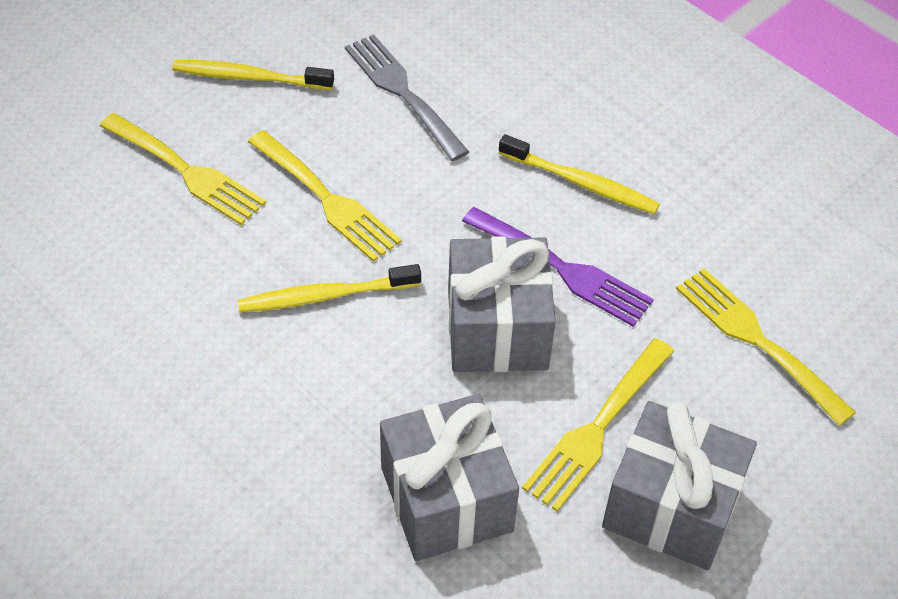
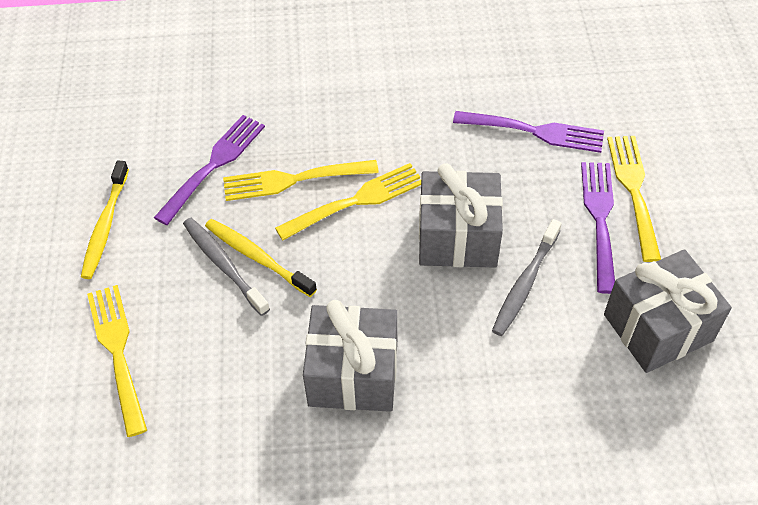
grey fork: [345,34,469,161] = 1 -> none = 0
grey toothbrush: none = 0 -> [183,218,270,316] [492,219,562,336] = 2
purple fork: [462,207,654,327] = 1 -> [154,115,265,225] [453,111,604,153] [581,162,615,294] = 3
yellow toothbrush: [172,60,334,90] [238,264,421,312] [499,134,660,214] = 3 -> [81,160,129,279] [205,219,317,297] = 2

